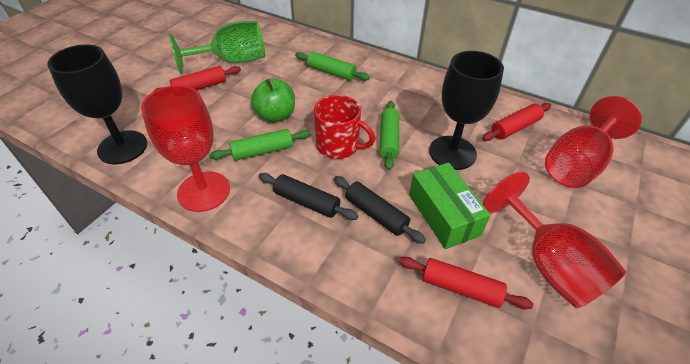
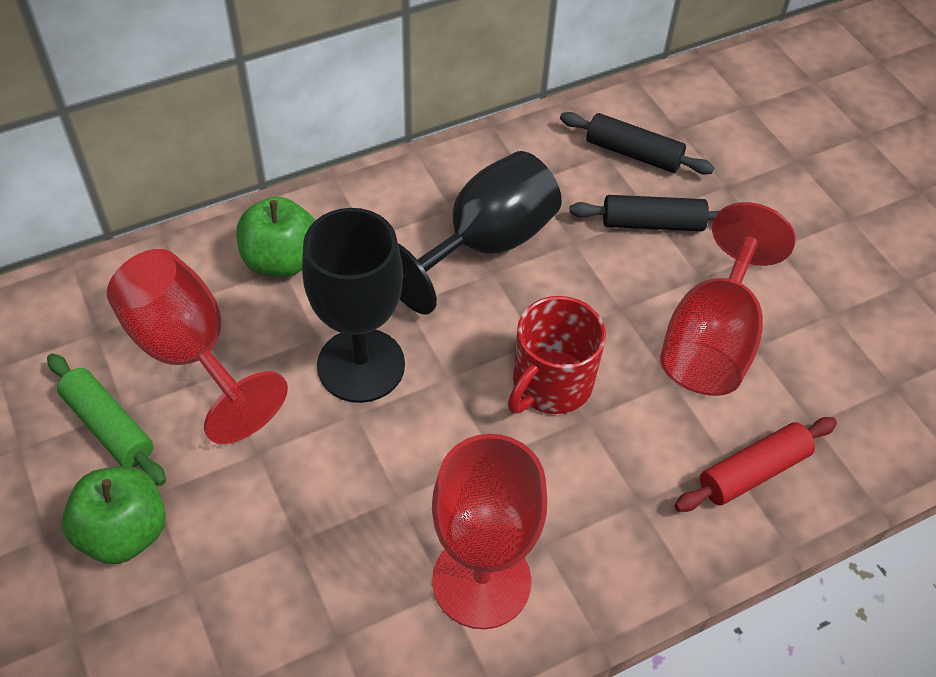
green apple: [251,79,295,122] = 1 -> [62,467,166,564] [237,197,315,277] = 2
green box: [409,162,491,249] = 1 -> none = 0
green goblet: [169,21,265,74] = 1 -> none = 0
green rolling pin: [209,129,311,161] [295,52,370,81] [380,101,399,170] = 3 -> [47,353,166,486] = 1
red rolling pin: [153,66,241,92] [399,257,533,309] [482,103,551,141] = 3 -> [675,417,837,512] = 1

